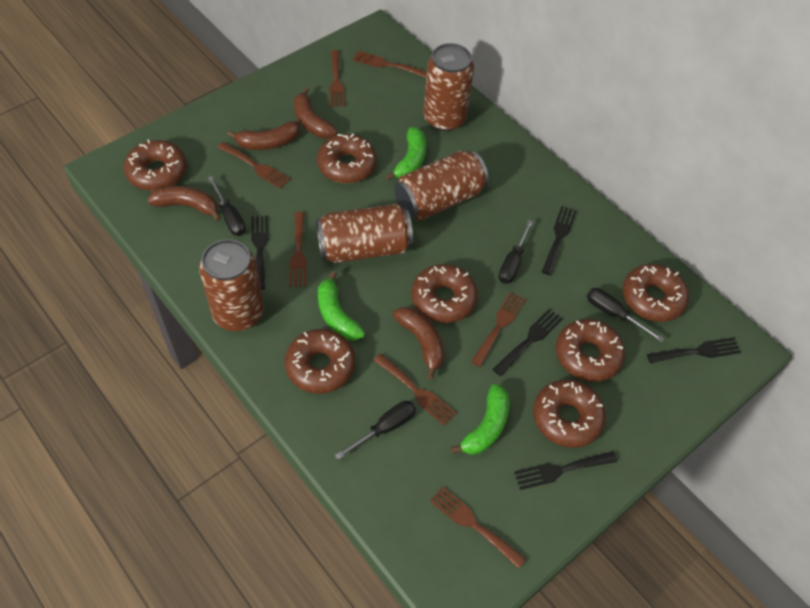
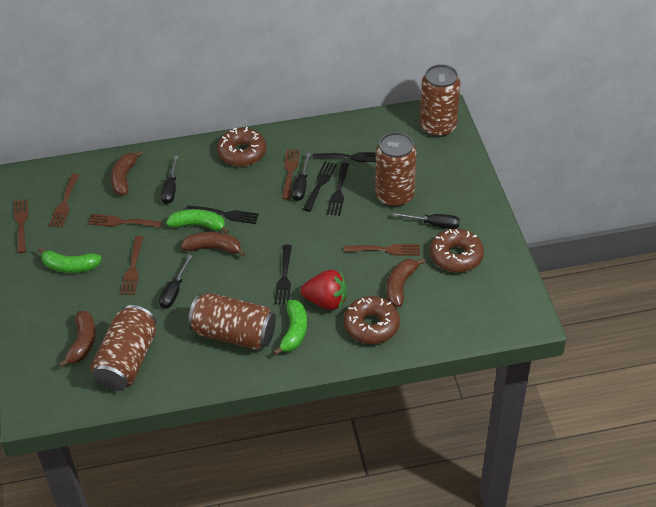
brown donut: [124,139,187,191] [285,329,355,394] [317,134,377,184] [411,264,478,323] [533,380,606,448] [556,319,625,382] [622,264,689,322] = 7 -> [217,127,266,167] [344,296,400,344] [430,229,484,273] = 3
brown fork: [217,142,291,189] [289,212,307,287] [329,50,345,107] [353,51,427,78] [373,353,457,426] [430,486,526,568] [471,292,526,367] = 7 -> [14,199,28,253] [49,174,79,227] [88,214,162,228] [120,236,143,295] [282,149,300,200] [345,244,420,256] = 6
red strawberry: none = 0 -> [301,270,347,310] = 1

